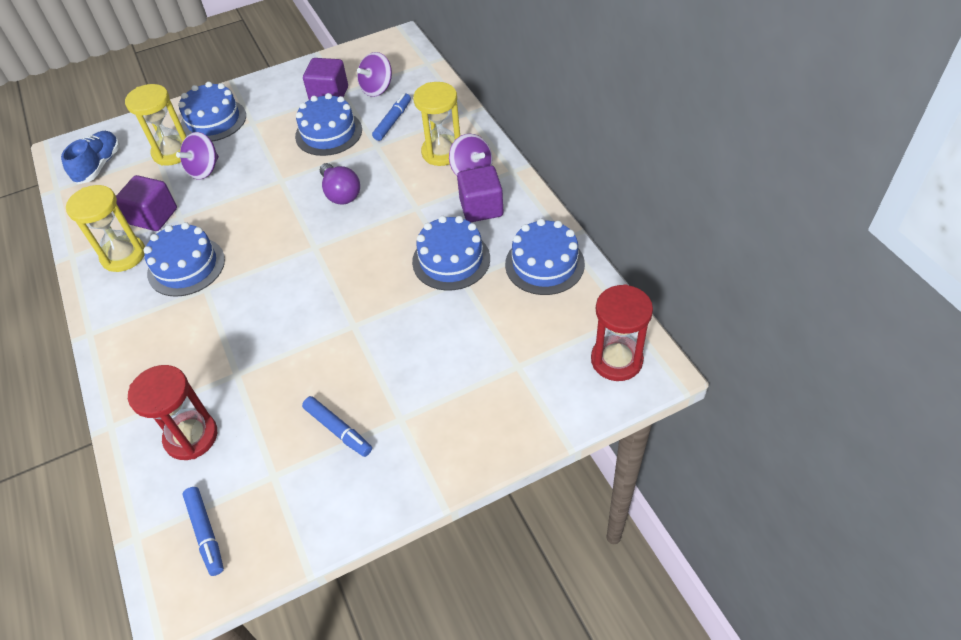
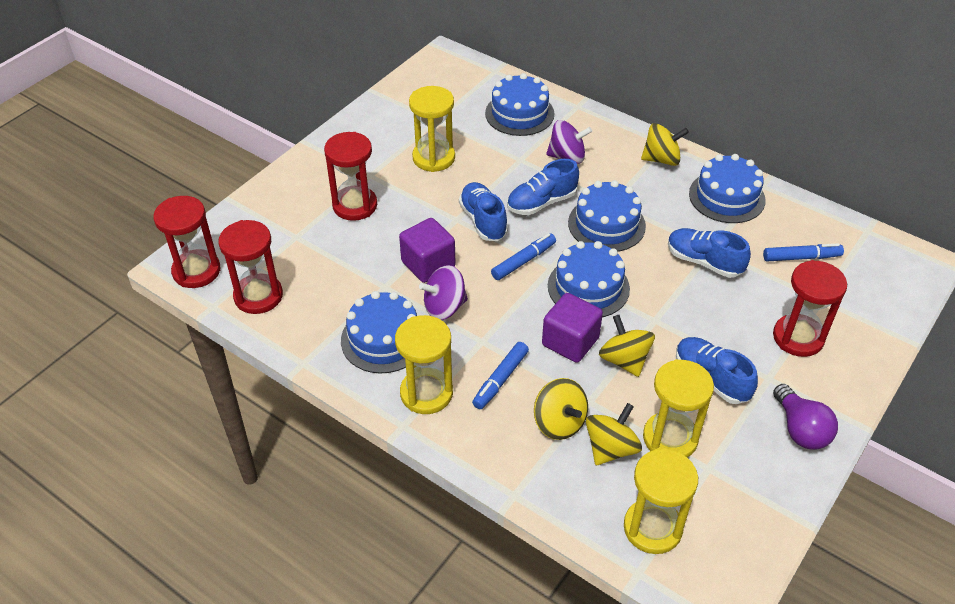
blue shoe: [61,131,120,184] = 1 -> [459,182,508,241] [507,159,579,215] [668,228,751,278] [676,337,758,404] = 4
purple cube: [116,175,177,231] [303,58,348,100] [457,165,503,222] = 3 -> [399,218,455,283] [542,293,603,363] = 2
purple spinning top: [176,132,219,180] [357,52,392,97] [449,133,492,176] = 3 -> [419,265,468,320] [546,120,592,164] = 2
red hourglass: [128,365,217,460] [591,284,653,381] = 2 -> [153,196,220,288] [218,220,283,314] [324,132,377,221] [773,260,847,357] = 4
yellow hourglass: [66,185,145,272] [125,84,187,166] [413,82,460,166] = 3 -> [395,315,453,414] [409,86,455,172] [624,448,698,554] [643,359,714,457] = 4
yellow spinning top: none = 0 -> [534,378,588,440] [586,403,642,465] [599,315,655,377] [641,123,689,166] = 4

